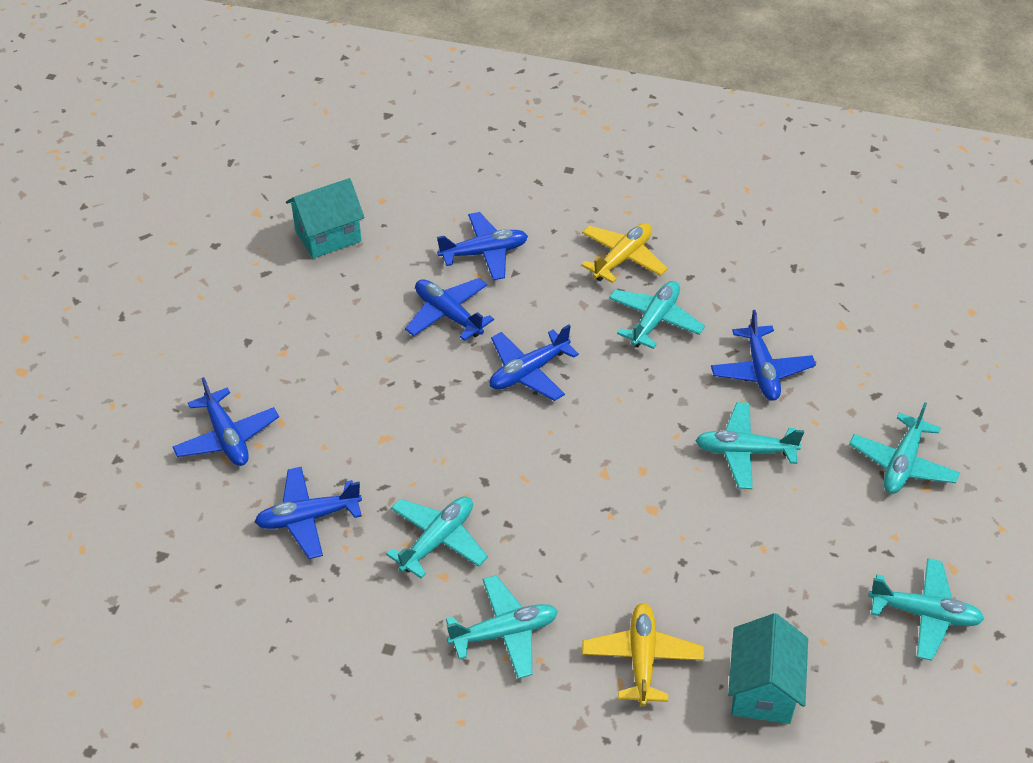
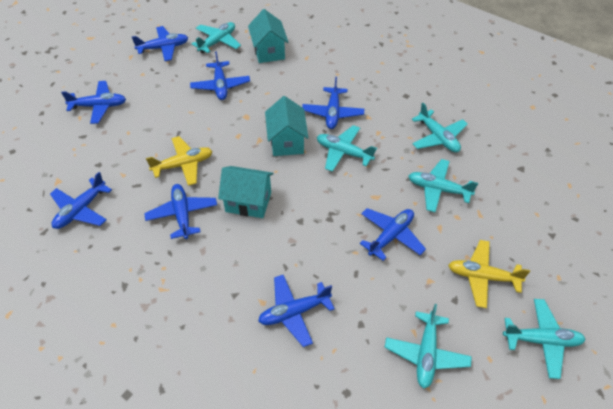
blue plane: [172,377,279,466] [255,467,362,559] [405,278,494,341] [437,212,528,280] [490,324,579,401] [711,310,816,401] = 6 -> [50,172,112,229] [61,81,126,124] [132,26,188,61] [144,184,217,239] [190,51,250,100] [258,275,335,347] [302,77,364,129] [359,208,426,261] = 8
turquoise house: [286,178,365,258] [728,613,808,724] = 2 -> [218,166,274,218] [248,9,288,63] [265,96,308,156] = 3

